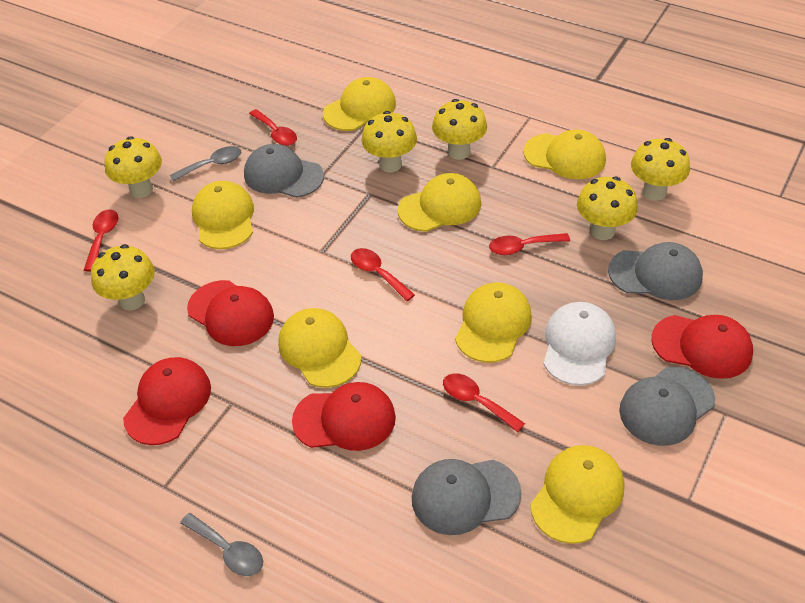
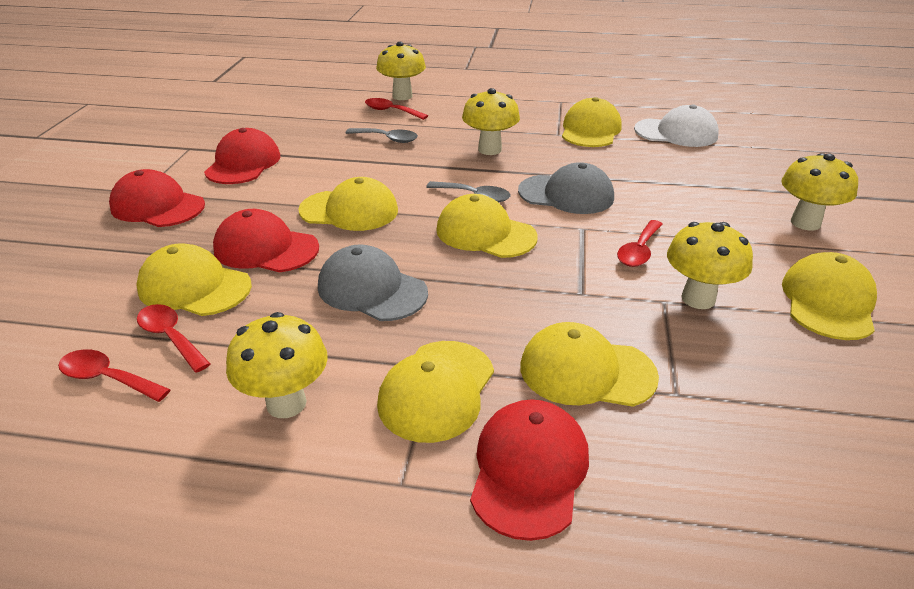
grey cap: [244,144,324,198] [412,459,522,535] [608,242,703,300] [619,366,715,446] = 4 -> [318,244,428,321] [518,162,614,214] = 2
red spoon: [84,209,118,272] [249,109,297,146] [351,248,415,301] [443,373,525,432] [489,233,570,255] = 5 -> [58,349,171,402] [137,304,211,373] [365,98,428,120] [617,220,663,267] = 4
yellow mushroom: [91,244,155,310] [105,136,162,198] [361,111,417,172] [432,99,487,160] [577,177,638,240] [631,138,690,201] = 6 -> [226,312,328,418] [376,42,426,100] [462,88,520,155] [667,222,753,309] [781,153,858,231] = 5

